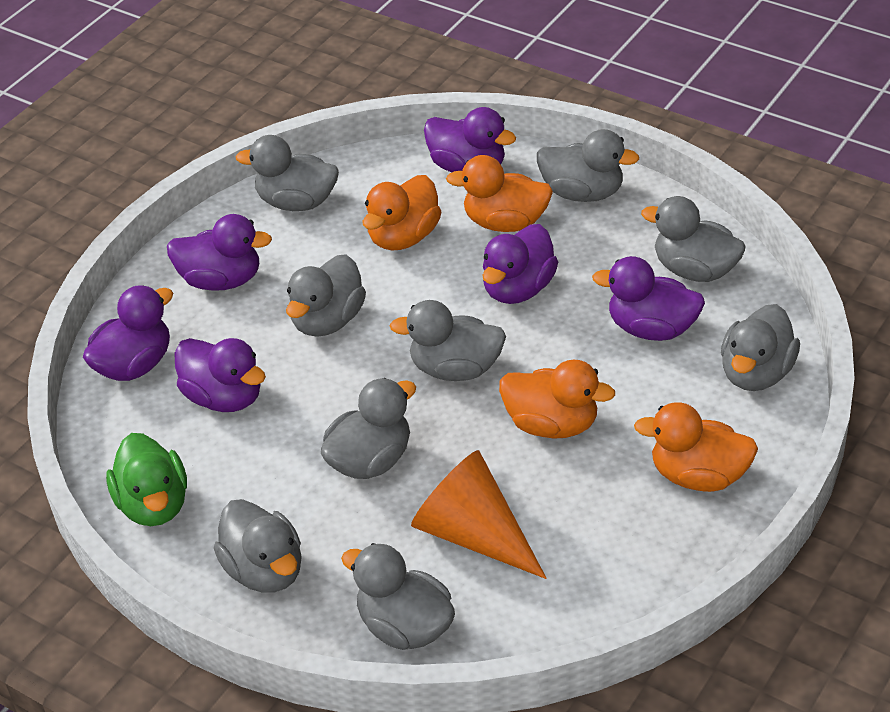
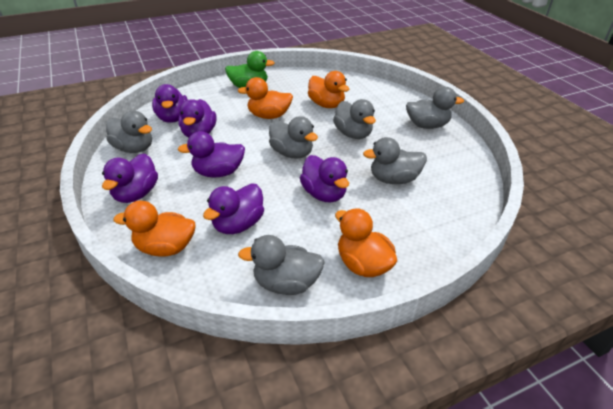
grey duck: [214,499,302,593] [235,135,339,211] [286,254,366,337] [321,378,416,479] [341,543,455,650] [390,300,506,381] [537,129,639,202] [641,196,746,282] [721,304,800,391] = 9 -> [106,111,152,153] [238,235,325,295] [269,116,318,159] [333,99,376,139] [363,137,427,184] [406,87,464,129] = 6
orange cone: [411,450,547,579] = 1 -> none = 0

